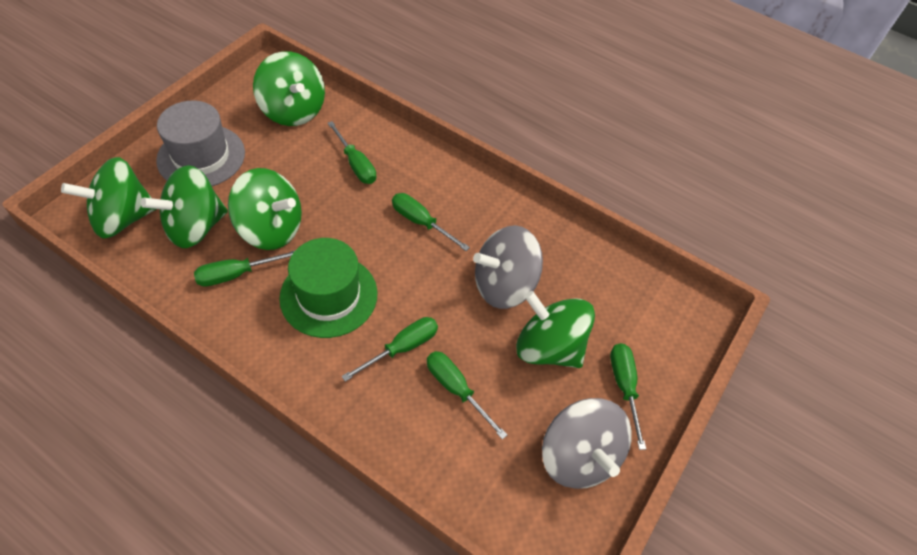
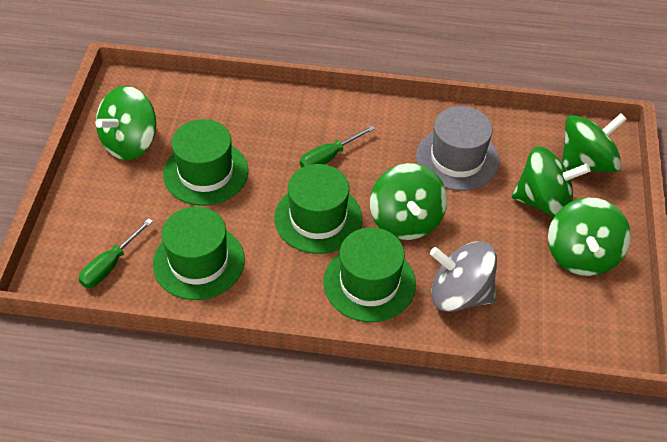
green hat: [279,238,377,338] = 1 -> [153,207,245,300] [163,119,248,206] [274,164,362,254] [323,227,416,322] = 4
green screwdriver: [194,251,294,287] [327,121,376,184] [341,317,438,382] [392,193,470,251] [427,351,507,440] [610,343,646,450] = 6 -> [79,218,153,288] [300,125,375,168] = 2
grey spinning top: [473,225,543,309] [542,398,632,489] = 2 -> [430,241,497,312] = 1

